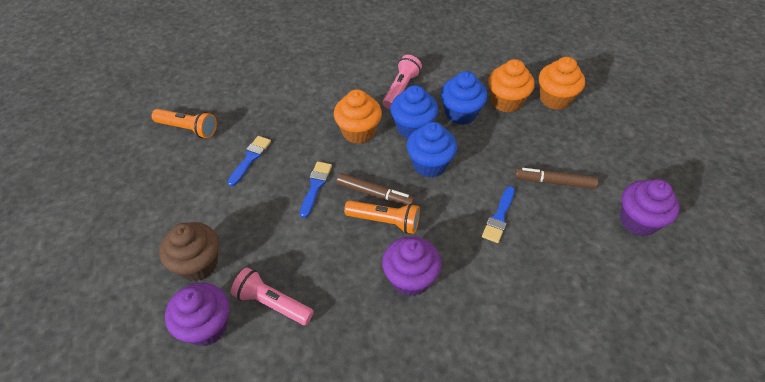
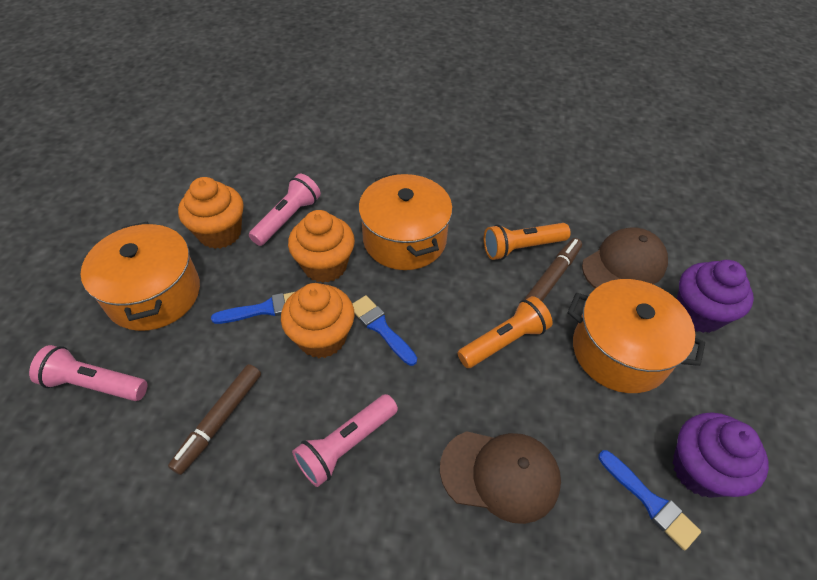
blue cupcake: [391,85,438,138] [407,122,457,177] [441,71,488,125] = 3 -> none = 0
brown cap: none = 0 -> [440,431,561,524] [582,227,668,288] = 2
brown cupcake: [159,222,219,281] = 1 -> none = 0
orange pot: none = 0 -> [80,222,200,331] [358,173,453,270] [568,279,705,393] = 3
pink flashlight: [231,267,314,325] [383,55,422,109] = 2 -> [29,345,147,401] [249,174,321,246] [292,394,398,487] = 3
purple cupcake: [165,282,229,346] [382,236,441,296] [620,179,680,236] = 3 -> [673,412,769,498] [677,260,754,333] = 2

